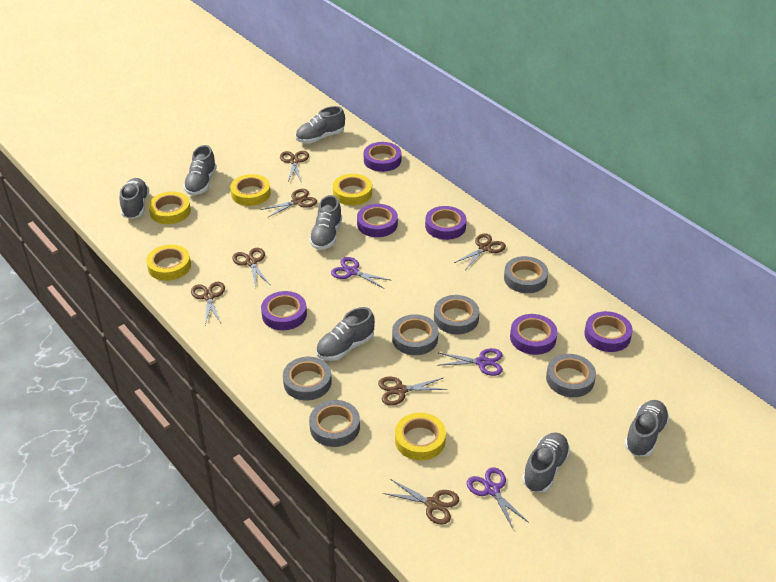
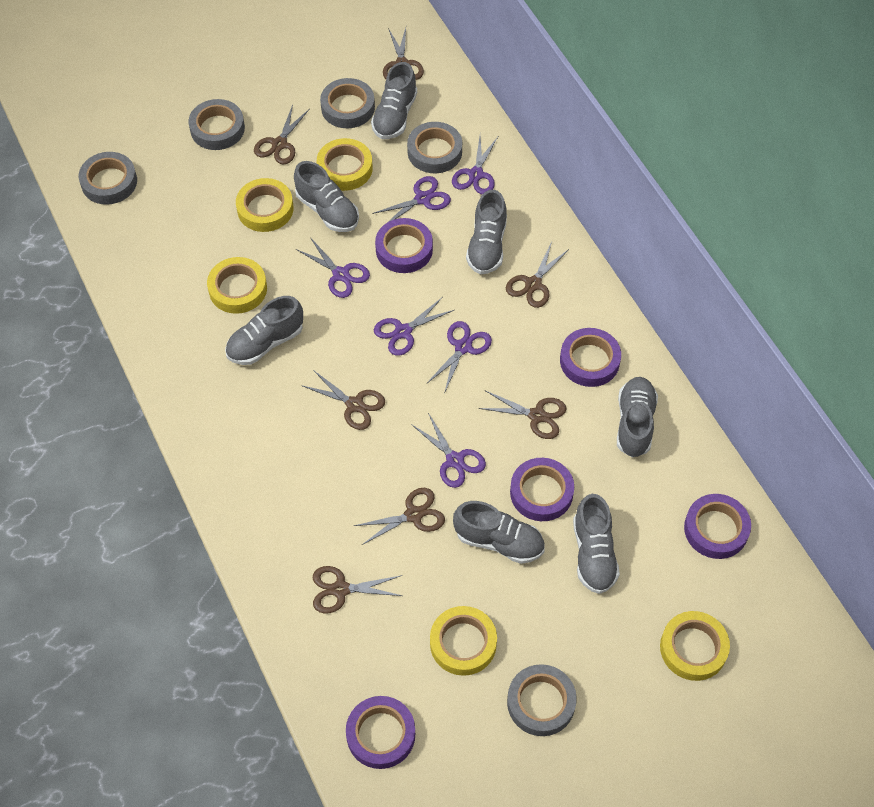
grey tape: [283,357,332,400] [309,400,360,447] [392,314,438,355] [434,295,479,334] [504,256,548,293] [546,354,596,397] = 6 -> [79,152,137,205] [189,99,245,150] [320,78,375,128] [407,122,462,173] [507,664,577,736] = 5
purple scissors: [331,257,392,288] [437,348,503,376] [467,467,529,529] = 3 -> [296,237,370,298] [372,176,451,222] [374,297,454,356] [411,413,486,488] [426,321,492,391] [452,137,498,194] = 6
purple tape: [261,291,307,330] [357,204,398,237] [364,142,401,172] [425,206,467,240] [510,314,558,355] [584,311,633,352] = 6 -> [346,696,415,769] [375,218,433,273] [510,458,574,521] [560,328,621,387] [684,494,751,559] = 5

